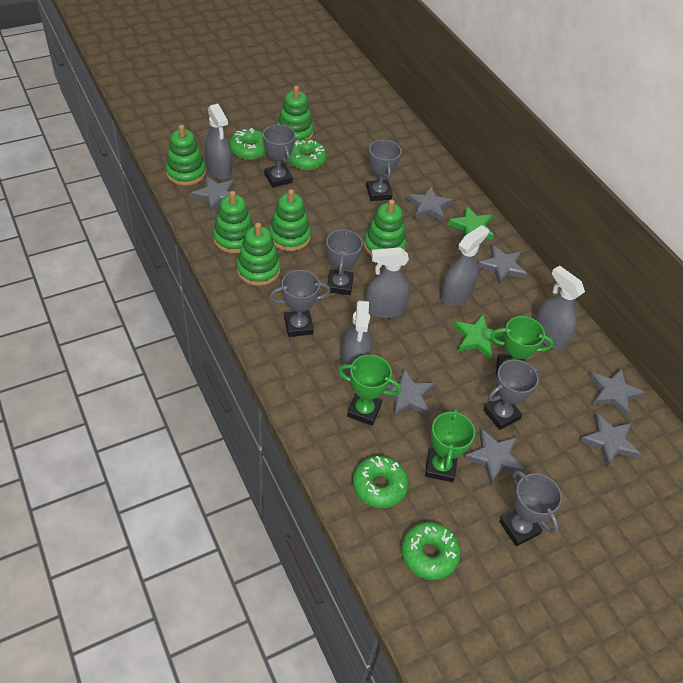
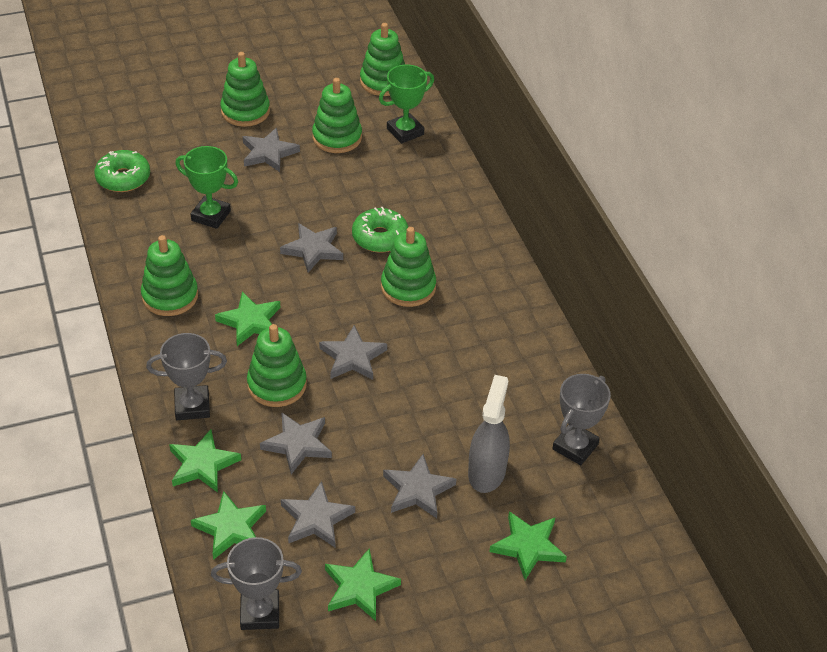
green donut: [229,128,267,160] [290,139,327,170] [352,456,409,508] [401,522,461,580] = 4 -> [94,150,150,192] [352,207,408,253] = 2
green star: [448,206,494,240] [453,314,504,360] = 2 -> [169,429,241,493] [191,491,266,560] [215,292,281,346] [325,548,401,621] [489,511,567,580] = 5
green trophy: [338,355,401,426] [425,408,475,482] [490,316,554,376] = 3 -> [176,146,238,229] [379,65,434,144] = 2
grey spray bottle: [205,104,232,180] [341,300,372,377] [366,247,410,319] [440,225,489,306] [535,266,585,350] = 5 -> [468,375,510,493] = 1
grey star: [191,176,235,212] [386,368,435,417] [407,186,453,222] [464,429,525,485] [478,245,527,285] [580,413,640,467] [589,368,645,417] = 7 -> [243,128,300,172] [260,412,332,474] [280,223,343,273] [281,481,355,547] [319,325,387,380] [383,454,456,518] = 6
grey trophy: [263,125,295,188] [270,270,330,337] [326,228,363,295] [366,139,402,201] [483,359,541,430] [499,470,562,546] = 6 -> [146,333,227,420] [211,537,302,630] [552,374,611,465] = 3

